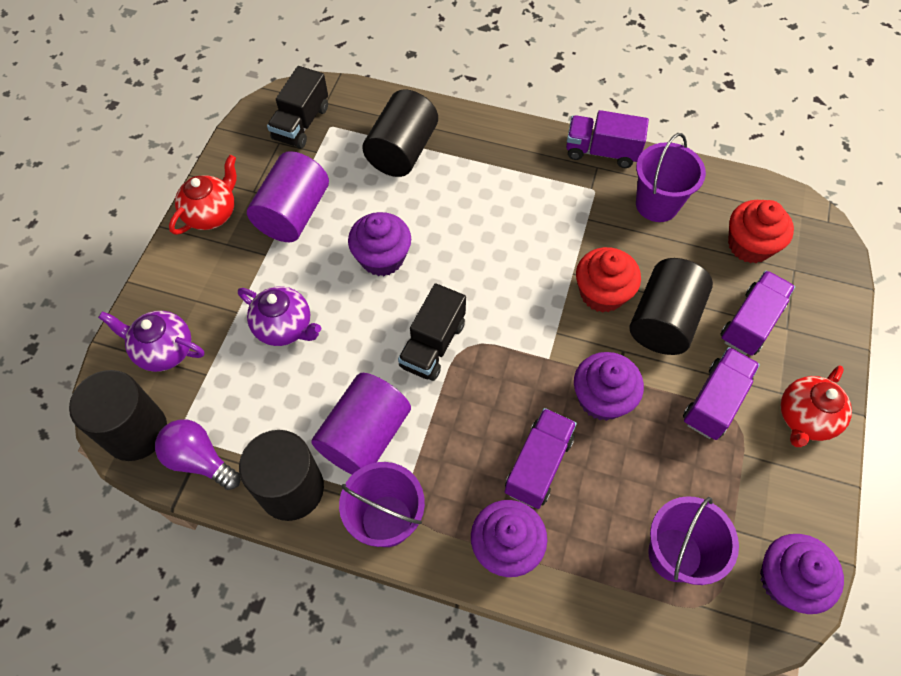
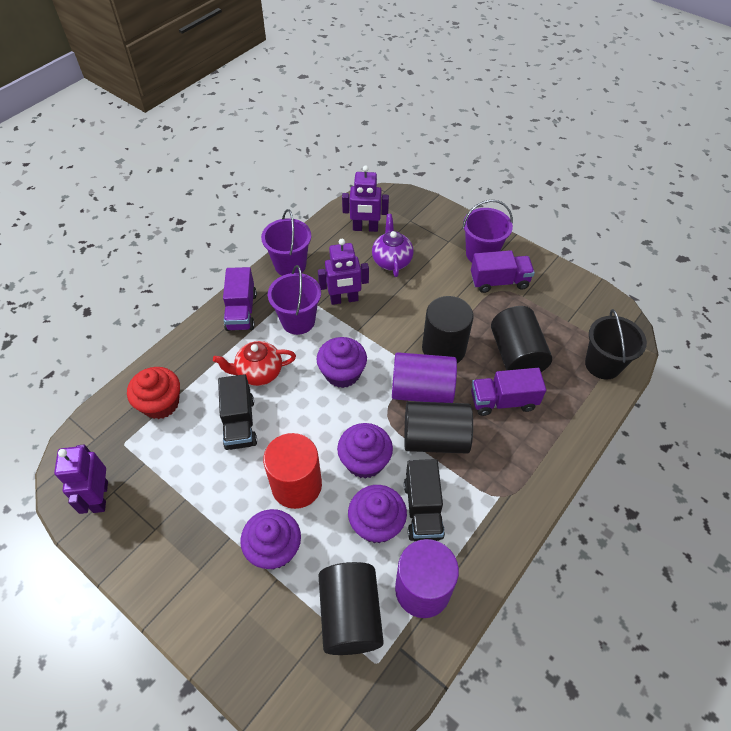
black bucket: none = 0 -> [585,309,647,380] = 1
purple light bulb: [155,419,241,490] = 1 -> none = 0
purple robot: none = 0 -> [54,445,108,514] [318,239,369,305] [342,165,389,232] = 3
purple teapot: [98,311,204,372] [238,286,321,346] = 2 -> [372,214,414,277] = 1
purple truck: [505,408,577,509] [566,110,649,168] [683,347,760,440] [721,270,795,356] = 4 -> [223,267,257,331] [471,250,535,293] [471,368,546,416] = 3
red cupcake: [576,247,641,313] [728,200,794,263] = 2 -> [127,367,180,419] = 1
red cylinder: none = 0 -> [263,433,322,509] = 1
red teapot: [169,155,237,235] [781,366,852,447] = 2 -> [213,341,296,386] = 1

